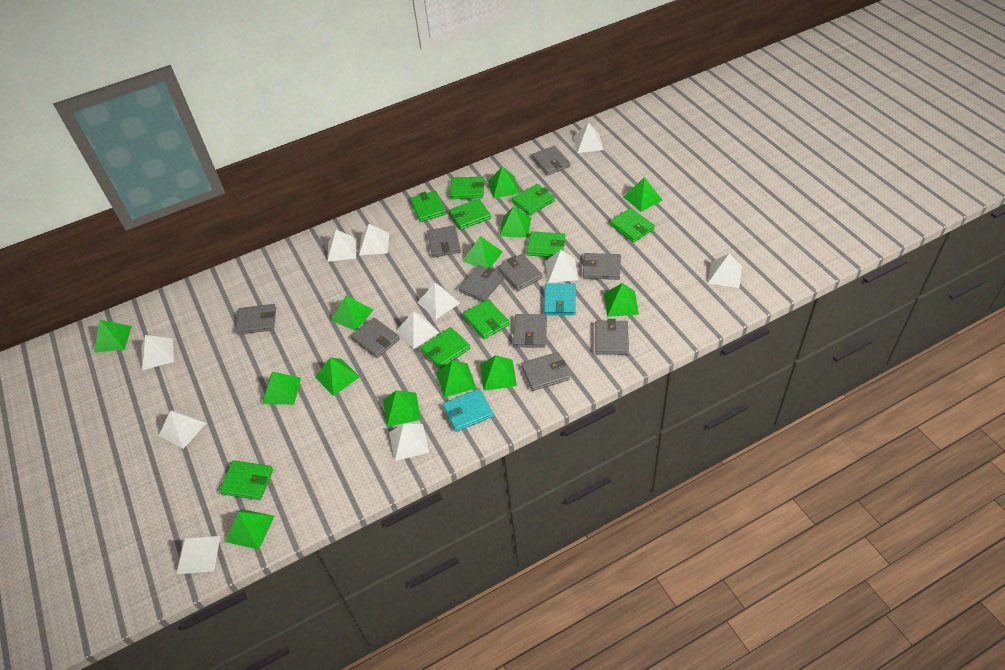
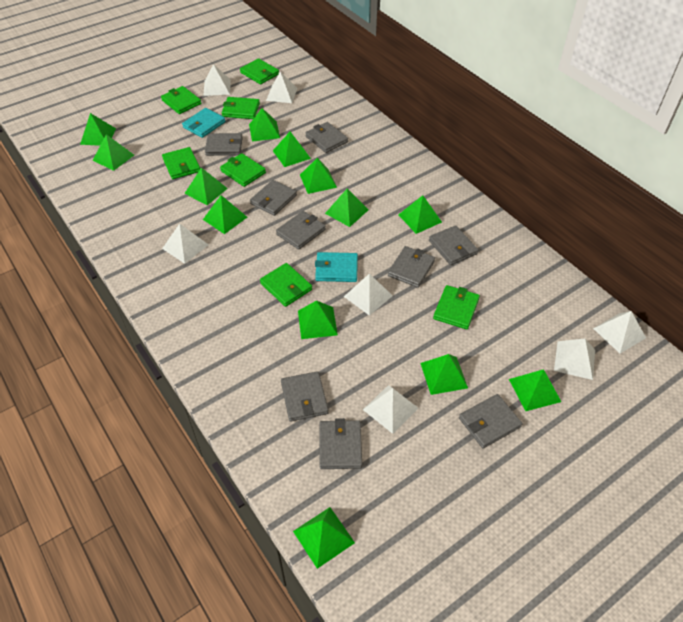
green wallet: [219,460,273,500] [410,190,446,222] [421,327,470,369] [449,199,491,230] [450,176,484,199] [463,299,510,339] [512,184,555,216] [526,231,565,257] [610,208,655,242] = 9 -> [161,86,201,114] [162,147,200,179] [220,153,266,187] [222,97,260,119] [240,58,279,84] [260,263,312,307] [433,285,480,329] = 7
grey wallet: [235,304,276,335] [351,318,400,358] [427,225,461,258] [459,265,504,302] [498,254,543,291] [513,314,547,348] [521,352,570,391] [532,146,570,175] [582,253,621,280] [595,319,629,355] = 10 -> [205,133,243,156] [250,180,297,216] [276,211,326,250] [281,371,328,422] [305,122,348,153] [320,418,362,469] [388,246,435,288] [429,226,478,265] [459,394,522,448] = 9
white pyramid: [141,335,174,370] [159,411,206,449] [176,536,220,574] [327,230,357,262] [359,224,389,255] [389,423,429,461] [397,312,439,349] [418,283,460,319] [545,250,578,283] [574,122,603,153] [708,254,742,288] = 11 -> [162,224,208,264] [203,64,231,96] [266,71,297,103] [344,274,393,316] [363,385,418,434] [554,339,595,380] [593,311,646,354] = 7

